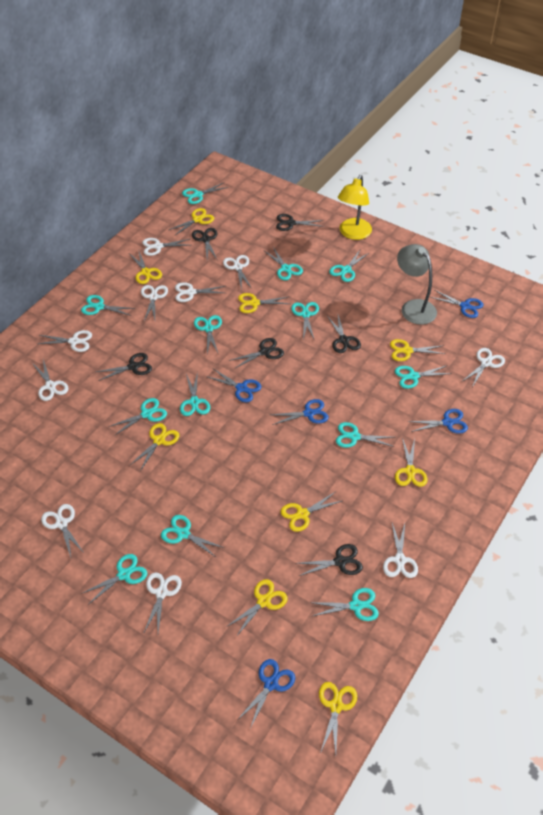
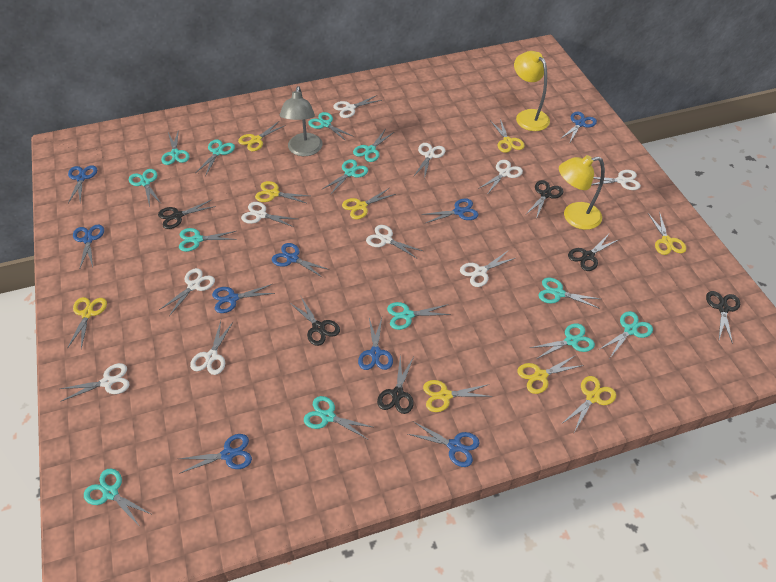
blue scissors: [206,369,262,402] [237,659,295,729] [271,399,329,425] [408,409,468,434] [430,290,484,318] = 5 -> [68,165,97,203] [73,224,104,268] [179,434,252,474] [212,284,275,313] [272,243,330,278] [358,318,393,370] [408,421,480,467] [421,199,478,223] [560,112,597,144] = 9
yellow lamp: [338,175,372,240] = 1 -> [514,51,550,131] [559,155,605,230] = 2

